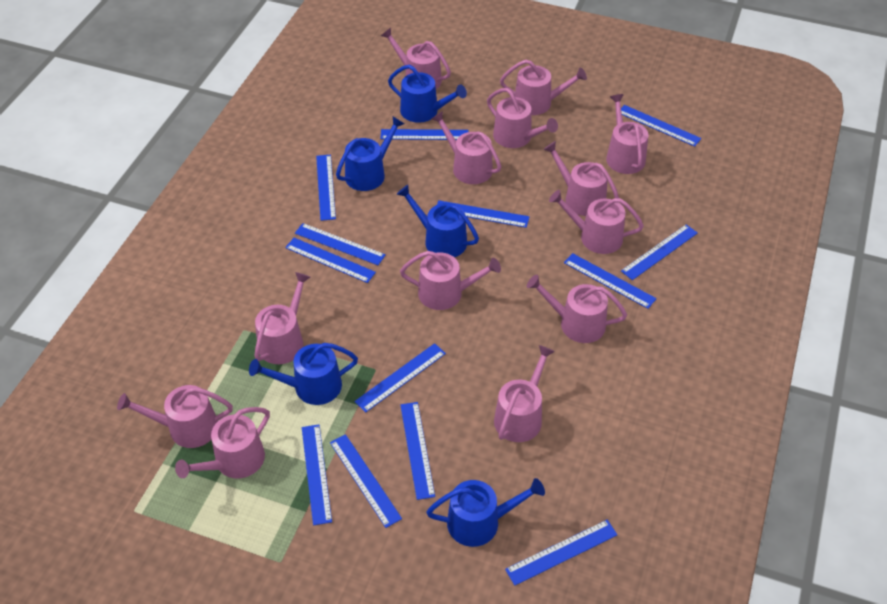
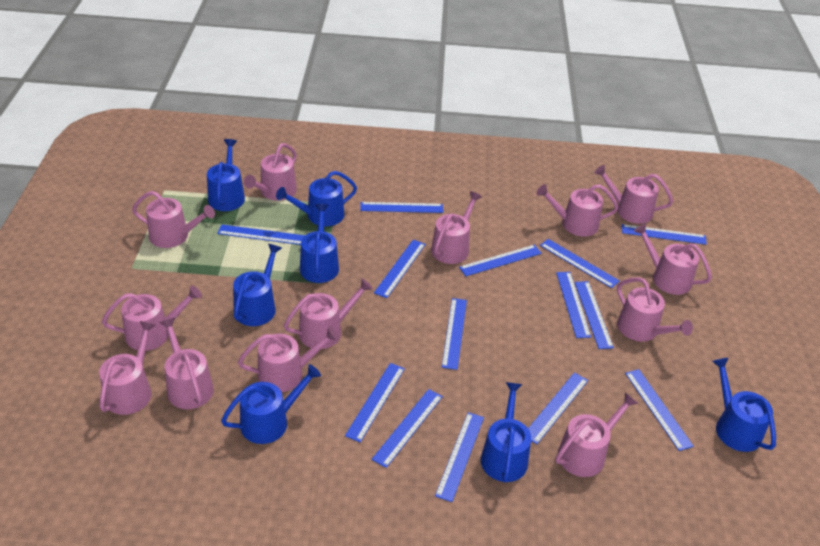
blue ruler: [285,238,376,283] [295,223,386,265] [302,424,332,525] [316,155,336,221] [330,434,402,528] [354,343,446,413] [380,129,468,140] [400,402,435,500] [437,200,529,228] [505,520,617,586] [564,253,657,309] [621,105,701,147] [621,224,698,280] = 13 -> [217,224,305,245] [345,363,405,442] [360,202,443,213] [372,389,443,468] [374,240,426,298] [435,412,484,502] [442,298,467,370] [459,245,542,276] [528,372,588,444] [540,239,620,288] [556,272,591,338] [574,281,614,349] [622,224,707,245] [625,369,694,451] = 14
blue watering can: [249,343,358,405] [336,117,404,191] [388,65,467,123] [397,185,479,257] [426,478,545,547] = 5 -> [207,139,245,211] [221,364,321,444] [233,244,282,326] [276,171,357,226] [300,204,339,283] [481,382,531,482] [712,358,776,452] = 7

